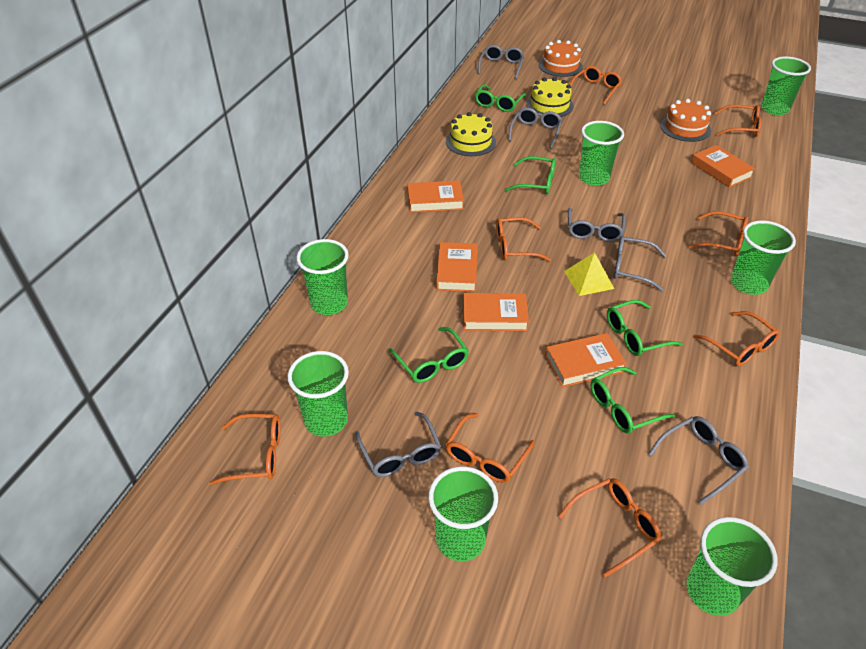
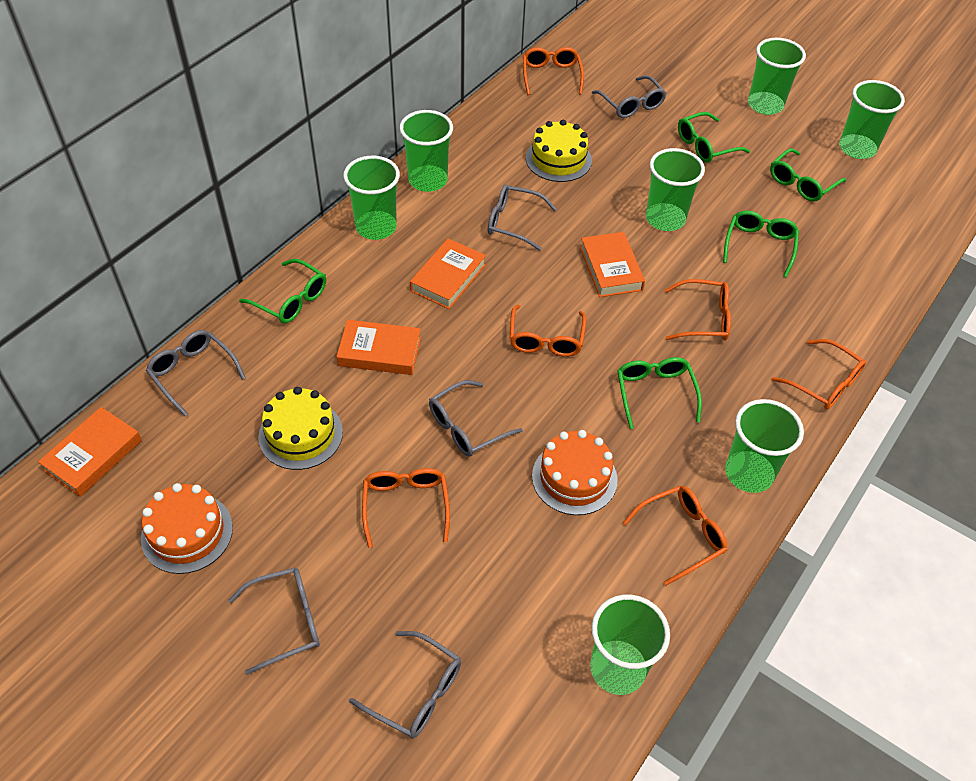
orange book: [407,180,464,213] [436,242,477,292] [463,293,529,331] [545,333,627,387] [691,145,755,188] = 5 -> [38,407,142,497] [336,320,421,375] [410,239,486,309] [580,232,645,297] = 4
orange glasses: [210,414,281,485] [446,413,535,483] [496,217,551,261] [558,478,662,578] [570,66,622,105] [688,211,748,256] [693,311,780,366] [715,105,762,137] = 8 -> [362,468,450,548] [510,305,586,357] [523,47,584,95] [623,486,727,586] [665,279,731,340] [772,339,866,410] = 6
yellow pyramid: [564,252,614,296] = 1 -> none = 0

